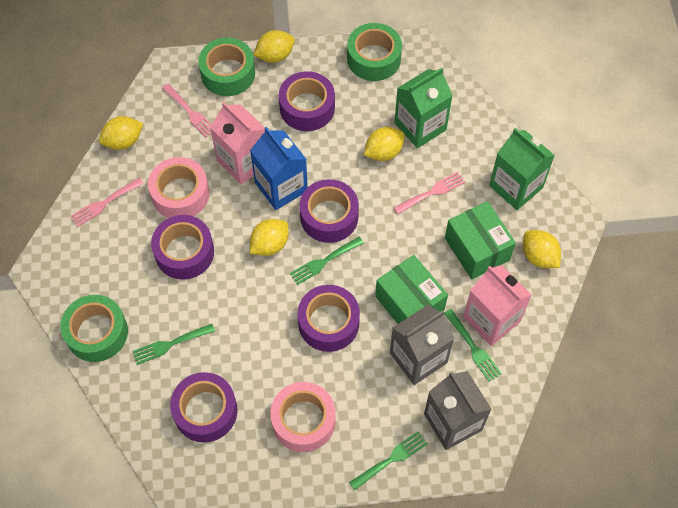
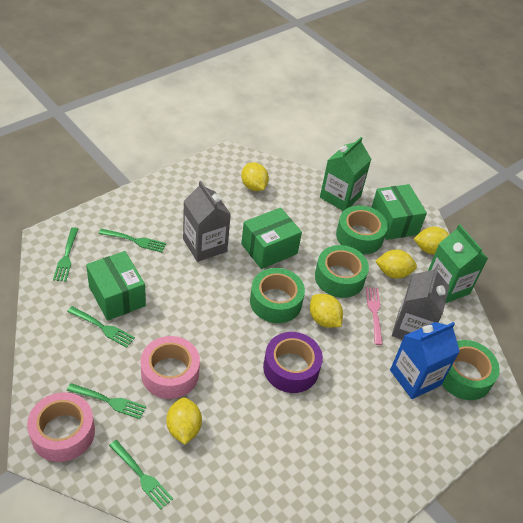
green box: [375,255,448,324] [445,201,516,279] = 2 -> [86,251,146,321] [241,208,302,269] [371,184,427,240] = 3
green fork: [132,324,215,365] [290,237,364,285] [349,431,428,490] [444,309,502,382] = 4 -> [53,227,78,282] [67,306,135,348] [67,383,146,419] [99,229,166,252] [109,440,173,510] = 5
green tape: [60,295,128,362] [198,38,255,96] [347,23,402,81] = 3 -> [250,268,305,323] [315,245,369,298] [336,205,388,254] [442,340,500,400] = 4
pink carton: [210,102,265,185] [463,265,531,346] = 2 -> none = 0
pink fork: [71,178,144,227] [162,84,212,137] [394,172,465,214] = 3 -> [366,287,383,345] = 1
purple tape: [151,215,214,279] [170,372,237,442] [279,71,335,131] [297,285,360,352] [299,179,359,243] = 5 -> [263,332,323,393] = 1

